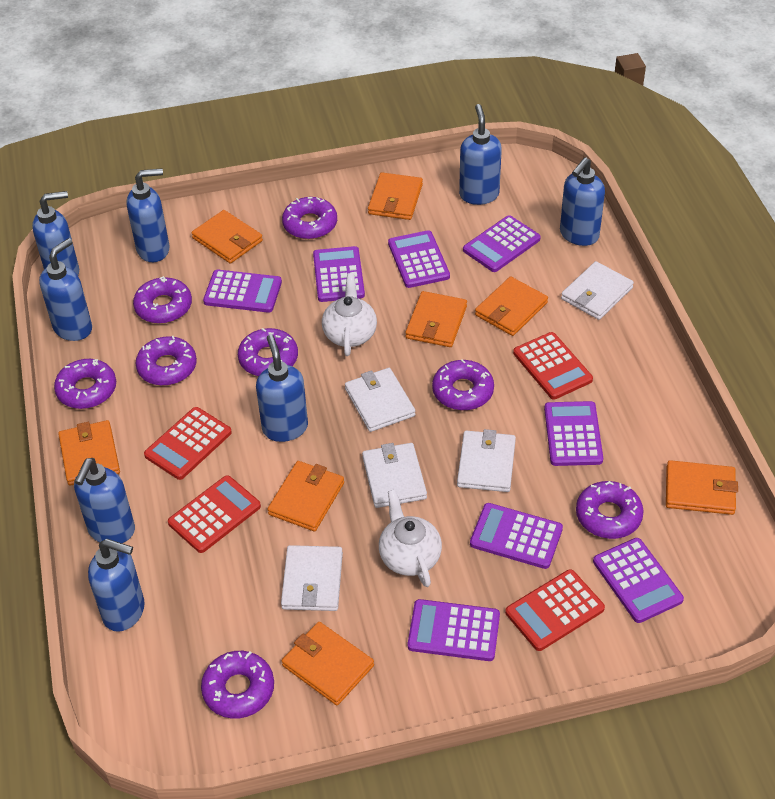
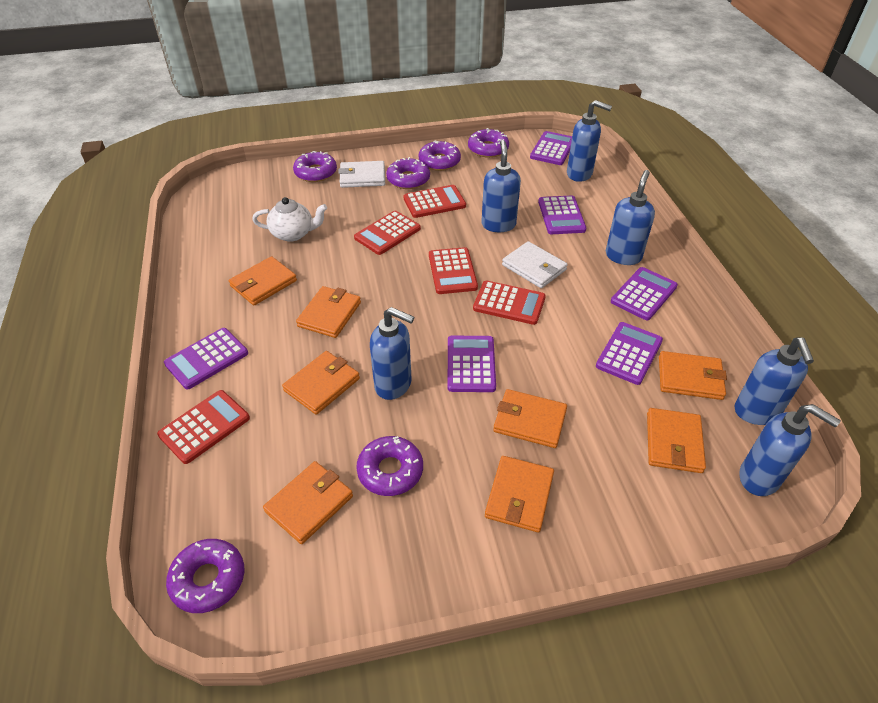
blue soap dispenser: [32,191,79,275] [39,238,92,341] [74,458,135,543] [88,539,145,632] [127,168,170,262] [256,335,308,442] [459,104,502,205] [560,157,605,246] = 8 -> [370,307,414,400] [481,140,521,232] [567,100,612,182] [606,170,655,265] [734,338,814,425] [739,404,841,496] = 6
purple calculator: [203,270,282,313] [313,246,365,302] [388,230,450,288] [408,599,500,661] [463,215,541,272] [470,503,563,569] [544,401,603,466] [593,538,684,623] = 8 -> [164,328,248,390] [448,336,496,392] [530,131,572,165] [538,195,586,234] [596,322,663,385] [611,267,678,320] = 6
purple donut: [54,359,116,409] [133,276,192,324] [136,336,197,386] [201,651,274,719] [238,328,298,376] [282,197,337,239] [432,359,494,411] [576,481,644,539] = 8 -> [166,539,244,613] [293,151,337,182] [356,436,423,496] [386,157,430,189] [418,140,461,171] [468,128,509,158] = 6
red calculator: [144,407,232,480] [168,475,261,553] [505,569,605,651] [513,332,593,399] = 4 -> [157,390,250,464] [354,211,421,255] [403,185,466,218] [429,247,478,294] [473,280,546,325] = 5
white teapot: [322,273,377,356] [379,490,442,587] = 2 -> [252,197,327,242] = 1
white wallet: [281,545,343,611] [345,368,415,432] [362,443,427,508] [457,429,516,492] [561,261,634,320] = 5 -> [338,161,385,188] [502,241,568,288] = 2

